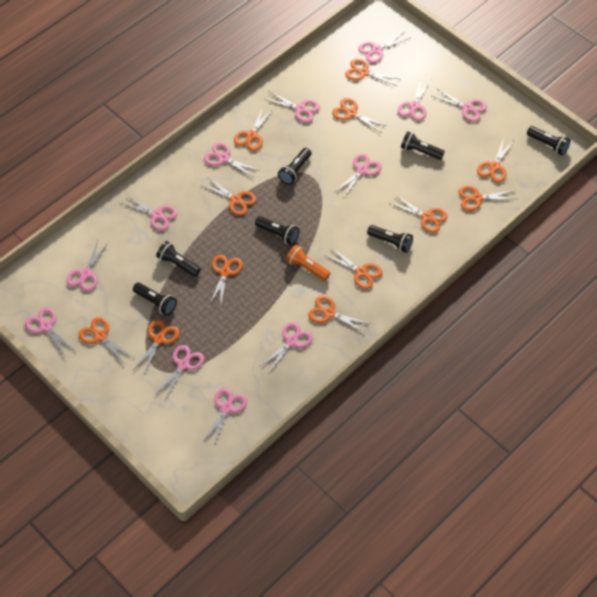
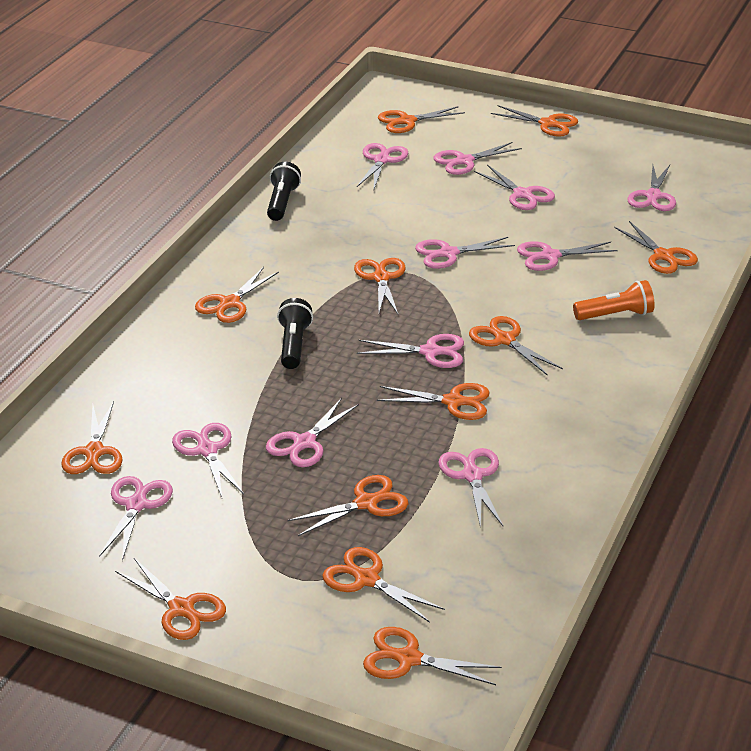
black flashlight: [133,283,177,315] [156,241,201,277] [255,216,300,245] [278,148,311,185] [367,225,413,253] [401,131,445,160] [527,126,570,155] = 7 -> [267,162,301,221] [277,298,313,369] = 2
pink scissors: [25,307,75,358] [66,240,108,291] [121,194,178,231] [155,345,204,400] [202,388,247,446] [204,143,260,178] [259,322,313,373] [264,92,320,123] [335,153,382,198] [358,32,410,63] [398,79,431,121] [432,88,487,122] = 12 -> [99,476,173,561] [172,423,244,497] [266,398,359,467] [357,143,409,189] [357,334,464,368] [415,237,515,269] [433,142,522,175] [438,448,503,529] [474,165,555,210] [517,241,618,271] [627,165,676,211] = 11

